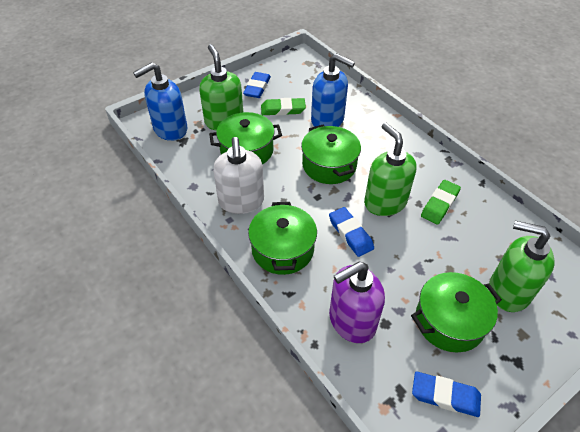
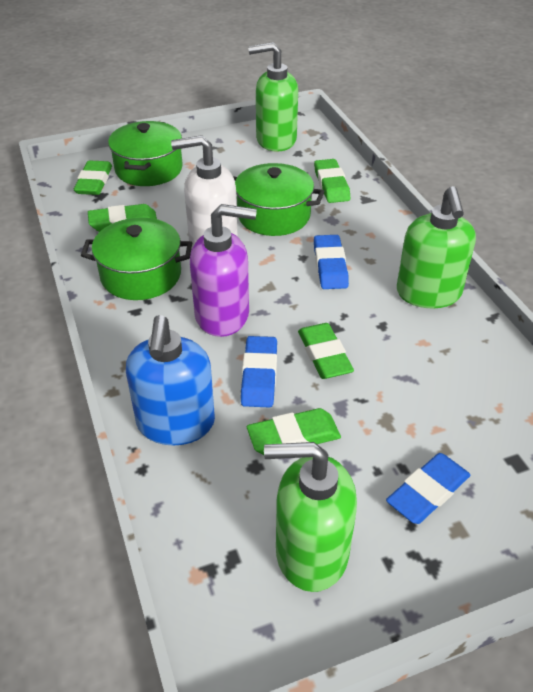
blue soap dispenser: [133,62,187,141] [311,53,355,127] = 2 -> [126,315,215,445] = 1
green eraser: [261,98,306,116] [421,180,461,225] = 2 -> [74,160,112,195] [88,204,157,232] [247,408,341,455] [298,323,354,379] [314,159,350,203] = 5
green pot: [209,112,282,164] [248,202,317,275] [301,125,361,184] [411,272,502,352] = 4 -> [81,217,192,300] [108,121,183,186] [233,163,325,236] = 3

